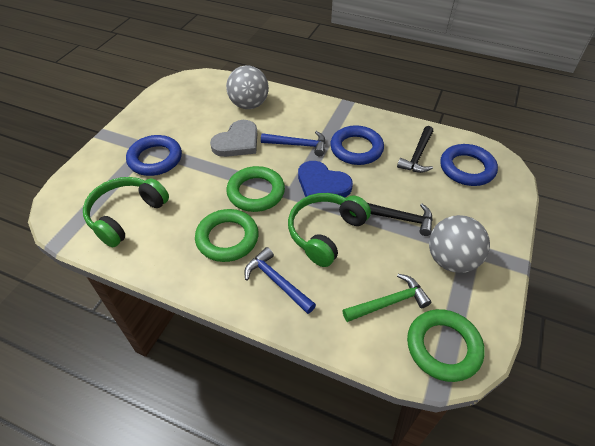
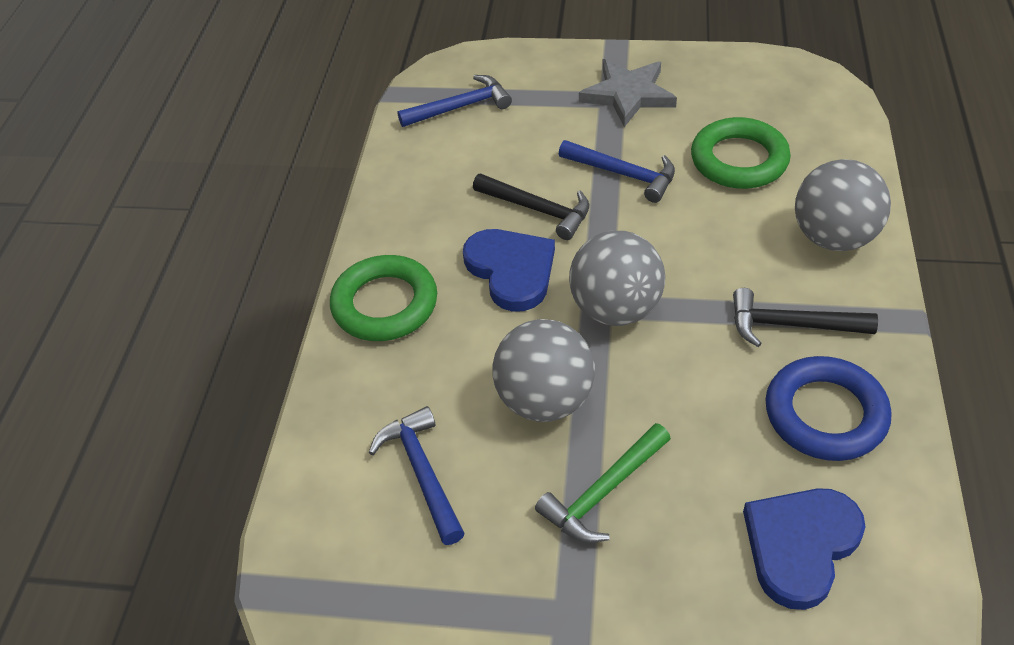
blue hammer: [244,247,316,314] [261,131,325,156] = 2 -> [369,406,465,545] [397,75,512,127] [559,140,675,203] = 3
blue heart: [298,161,353,197] = 1 -> [463,229,555,312] [743,488,866,610] = 2
blue ring: [126,135,182,176] [330,125,384,165] [440,144,498,186] = 3 -> [765,356,892,461] = 1
green headphones: [83,177,169,247] [288,193,371,267] = 2 -> none = 0
green ring: [195,209,259,262] [226,166,285,212] [407,309,485,382] = 3 -> [330,255,437,341] [691,117,791,189] = 2
grey ball: [226,65,269,109] [429,215,490,273] = 2 -> [493,319,595,422] [569,231,665,326] [795,159,891,251] = 3
grey heart: [210,120,257,157] = 1 -> none = 0
grey star: none = 0 -> [579,59,677,127] = 1

